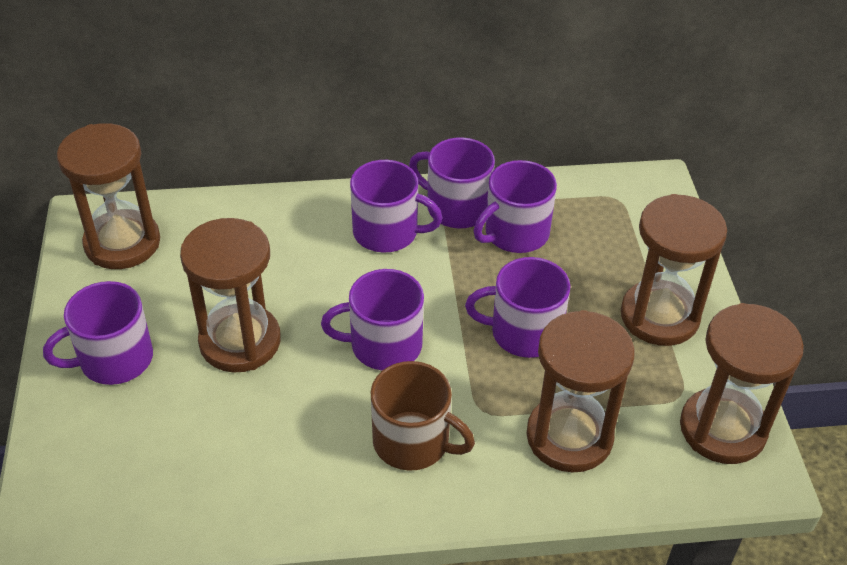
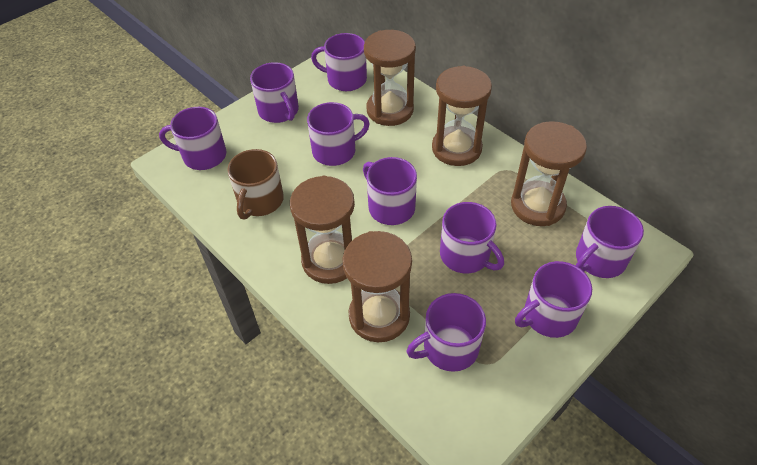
purple mug: [43,281,153,385] [321,269,424,370] [350,160,442,253] [409,137,495,228] [465,257,570,358] [473,160,557,253] = 6 -> [159,107,227,170] [250,62,299,123] [307,102,370,166] [311,33,367,91] [363,157,417,225] [406,293,486,372] [440,202,504,273] [515,261,592,338] [576,206,644,278] = 9

